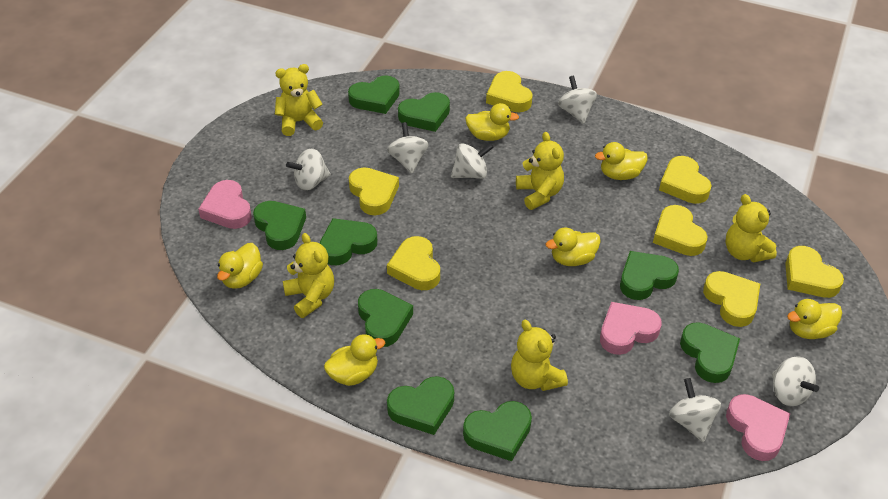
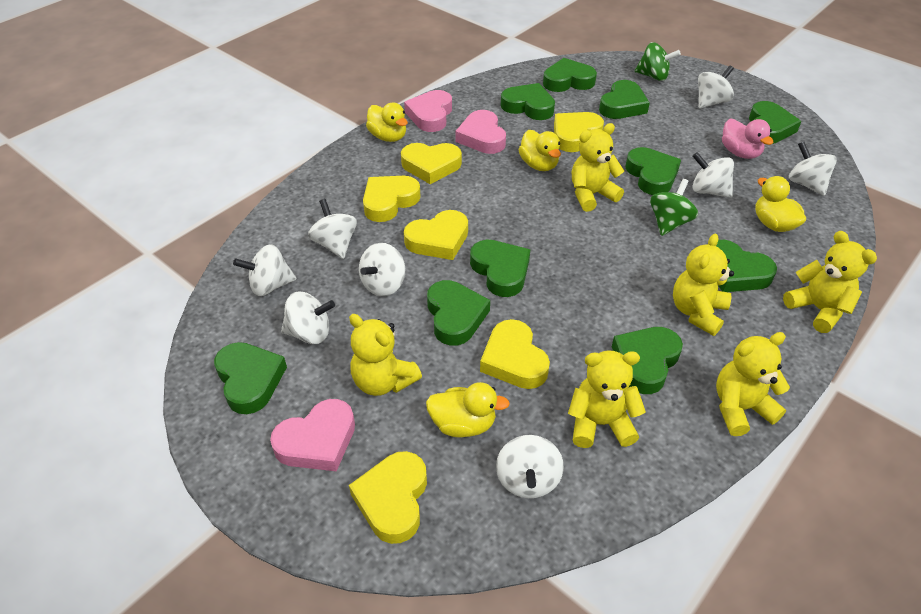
green heart: [253,201,306,250] [320,218,377,265] [348,75,400,114] [358,289,413,347] [387,376,454,435] [398,92,450,132] [463,401,532,461] [620,251,679,300] [680,322,740,383] = 9 -> [214,342,287,414] [427,280,490,346] [470,240,530,297] [501,83,555,120] [543,58,597,92] [599,80,650,119] [612,327,683,394] [625,147,681,195] [716,240,777,292] [749,101,801,144] = 10
green spinning top: none = 0 -> [635,42,681,81] [650,179,698,236] = 2
pink duck: none = 0 -> [722,119,774,159] = 1
white spinning top: [286,148,331,191] [387,122,429,173] [451,143,494,179] [558,76,597,124] [669,378,721,442] [772,356,819,406] = 6 -> [233,244,296,296] [281,292,335,344] [308,199,357,259] [359,243,405,296] [496,435,564,498] [692,152,734,198] [698,65,734,109] [789,142,837,196] = 8
yellow duck: [217,243,263,289] [324,334,385,386] [465,103,519,141] [546,227,601,266] [595,142,648,180] [787,299,842,339] = 6 -> [366,102,408,142] [426,382,510,438] [518,130,561,171] [755,176,806,232] = 4
yellow heart: [349,167,399,215] [387,236,440,290] [486,71,533,112] [653,205,708,256] [659,156,712,204] [703,271,760,327] [785,246,844,298] = 7 -> [349,451,427,544] [363,176,421,222] [401,143,462,184] [404,210,468,260] [480,319,550,389] [554,112,604,152] = 6
yellow teddy bear: [275,64,323,136] [283,233,334,318] [511,320,568,391] [516,132,564,210] [725,194,777,262] = 5 -> [349,314,422,396] [568,350,646,448] [572,123,624,212] [673,234,734,336] [716,332,790,436] [783,231,877,333] = 6

